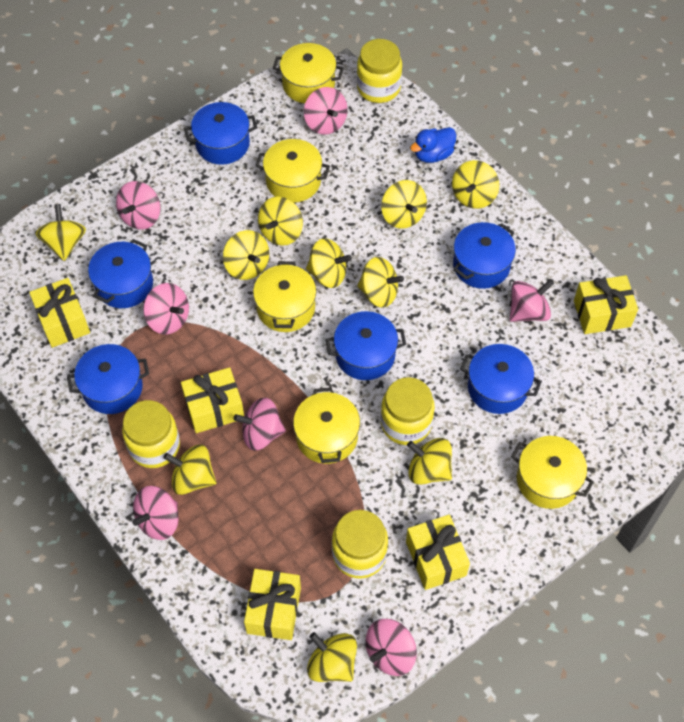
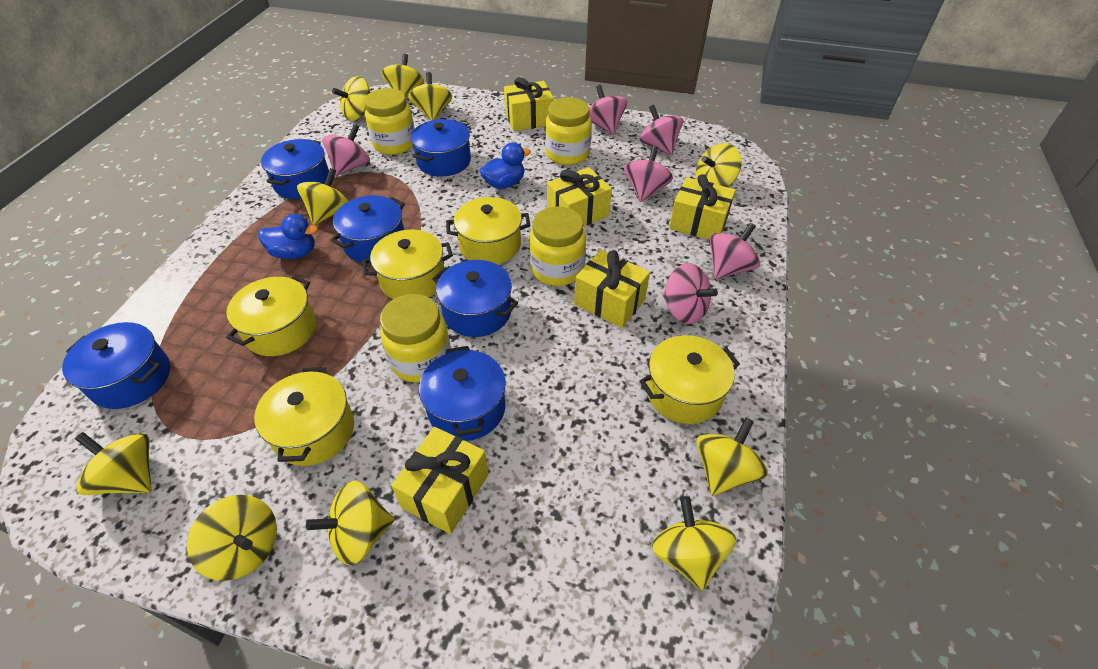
blue duck: [410,127,456,163] = 1 -> [258,214,318,259] [479,142,531,189] = 2
pink spinning top: [116,181,160,230] [132,486,179,540] [143,283,189,334] [233,398,286,451] [304,87,348,135] [365,619,417,676] [509,279,554,322] = 7 -> [322,124,370,176] [589,85,627,135] [624,146,673,202] [640,105,683,155] [663,263,718,324] [709,223,760,280] = 6

